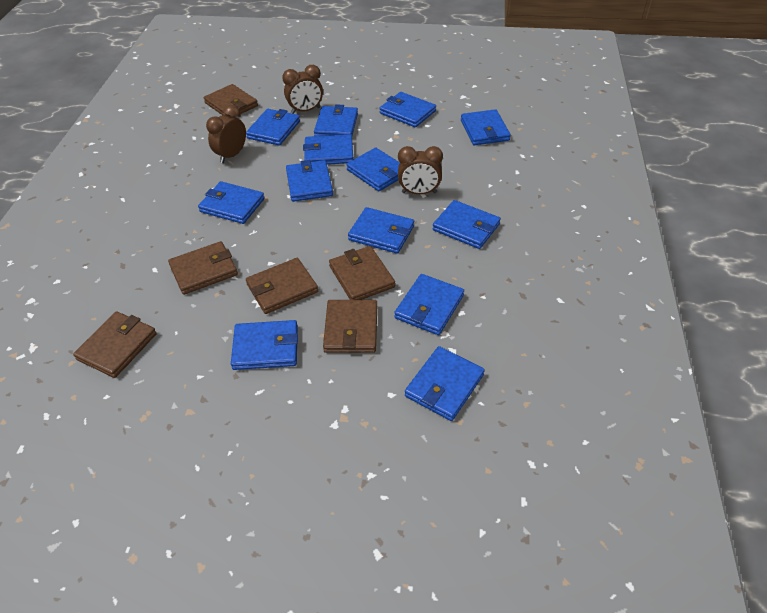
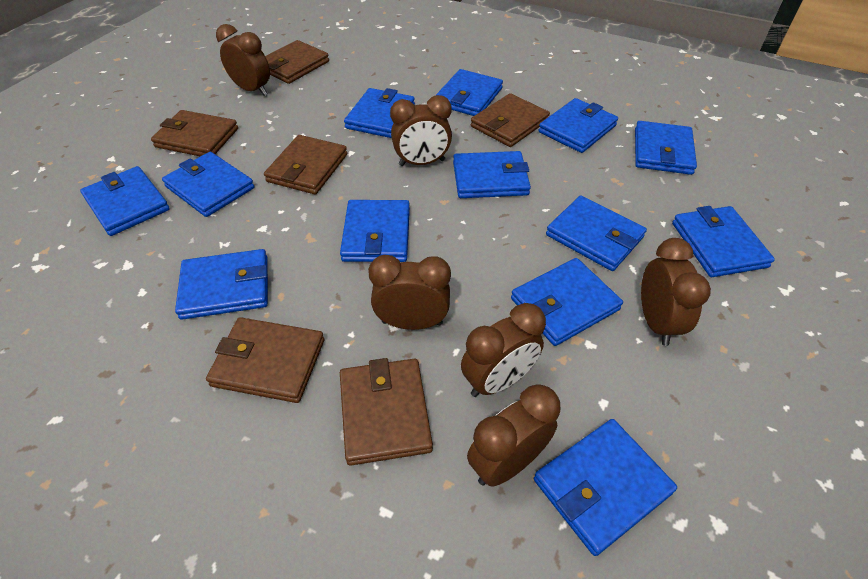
brown clock: [206,105,246,163] [282,65,323,114] [398,146,443,194] = 3 -> [216,24,270,96] [368,255,451,330] [390,95,452,166] [461,303,546,397] [467,384,560,487] [641,238,711,346] = 6

